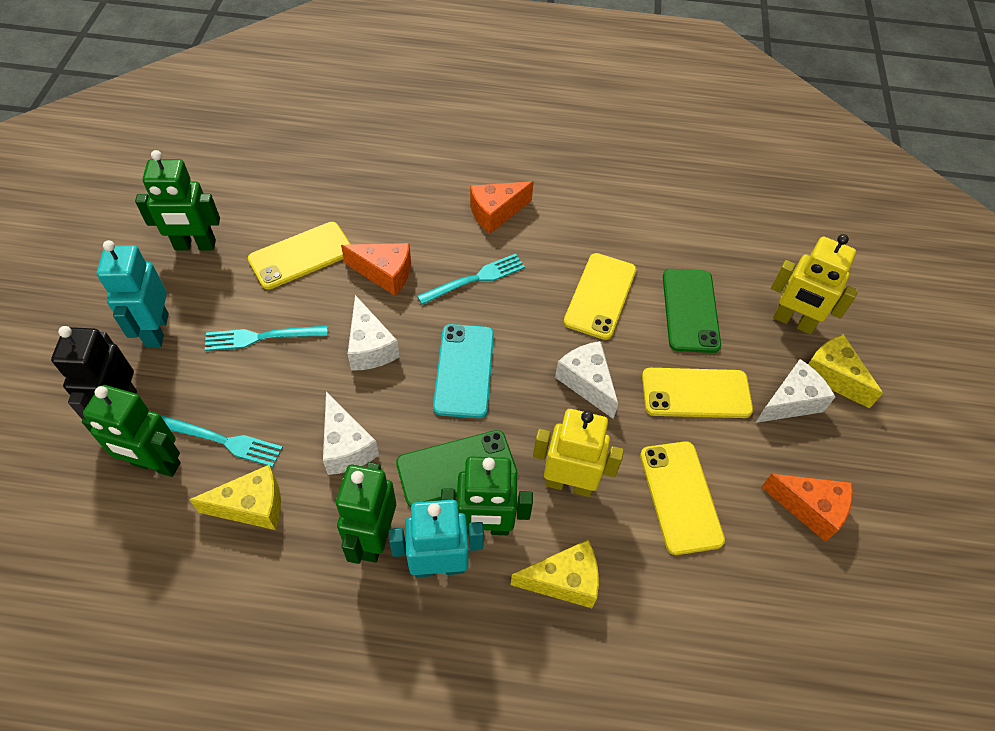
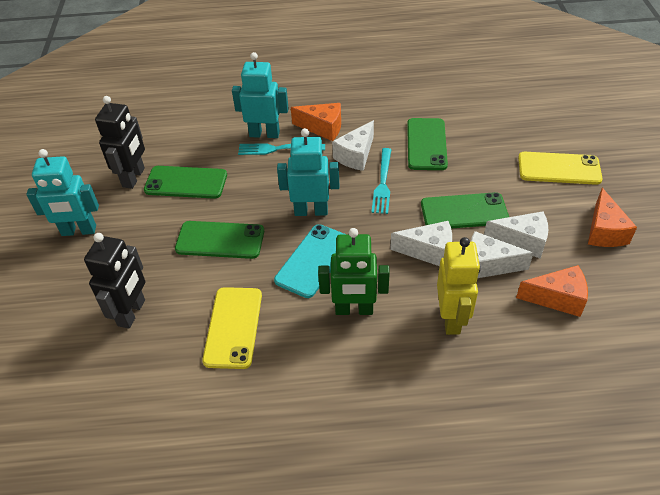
black robot: [51,326,137,420] = 1 -> [84,233,145,329] [95,96,145,189] = 2
green phone: [396,430,517,507] [663,269,721,353] = 2 -> [144,166,227,199] [175,221,264,259] [407,118,448,170] [421,192,509,229] = 4
green robot: [82,385,181,477] [135,150,220,251] [336,462,396,564] [441,457,533,535] = 4 -> [318,228,390,315] = 1
turquoise fork: [161,415,283,467] [205,326,328,351] [417,253,525,305] = 3 -> [238,143,325,155] [371,148,391,214] = 2
turquoise robot: [97,240,169,347] [389,500,484,577] = 2 -> [26,149,99,236] [232,52,289,138] [277,128,339,216] = 3
yellow cheese: [189,465,281,530] [510,540,599,608] [808,334,883,408] = 3 -> none = 0
yellow phone: [248,222,351,289] [564,253,636,340] [640,441,725,555] [642,368,753,418] = 4 -> [202,287,262,369] [518,152,603,185] = 2
yellow robot: [533,409,624,497] [771,234,858,334] = 2 -> [437,237,480,335] = 1

